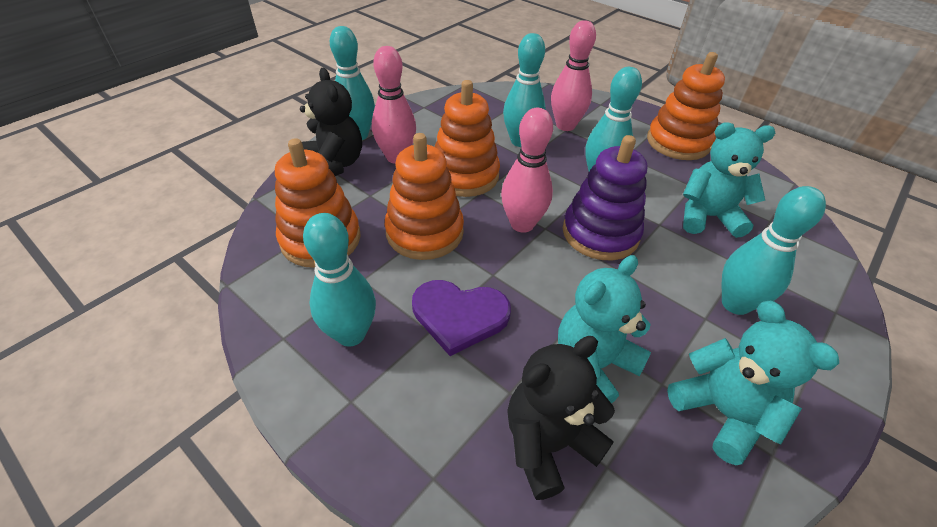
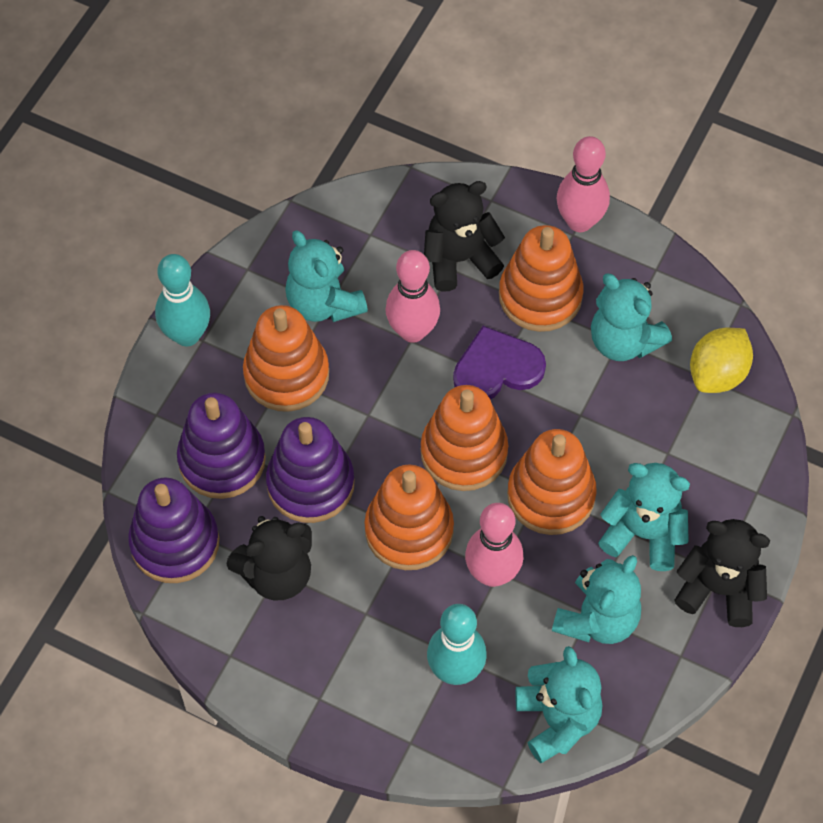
black teddy bear: [300,68,362,176] [507,336,615,500] = 2 -> [227,516,312,600] [424,181,505,292] [675,519,770,627] = 3
orange stacking toy: [275,138,361,268] [385,133,464,260] [435,80,500,197] [647,52,725,160] = 4 -> [243,305,329,412] [364,464,454,570] [421,385,508,491] [499,225,583,332] [507,429,597,535] = 5
purple stacking toy: [563,135,647,260] = 1 -> [128,477,219,583] [177,393,266,499] [266,417,355,523] = 3
turquoise bowling pin: [303,213,376,347] [330,26,375,140] [503,33,546,147] [585,67,642,171] [721,186,826,315] = 5 -> [155,254,210,346] [427,604,487,685] = 2
turquoise teddy bear: [558,255,651,403] [667,301,839,465] [683,122,775,238] = 3 -> [285,230,368,322] [516,646,602,763] [552,555,641,644] [591,274,672,361] [598,463,690,571] = 5
yellow lemon: none = 0 -> [690,328,753,393] = 1

